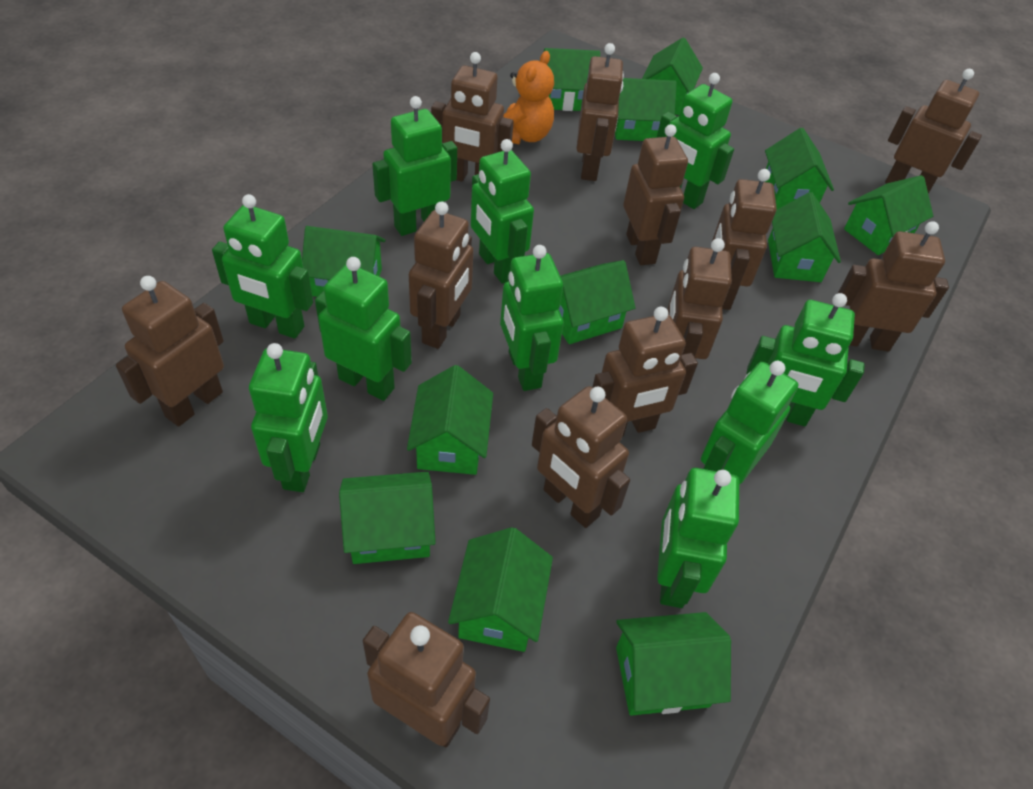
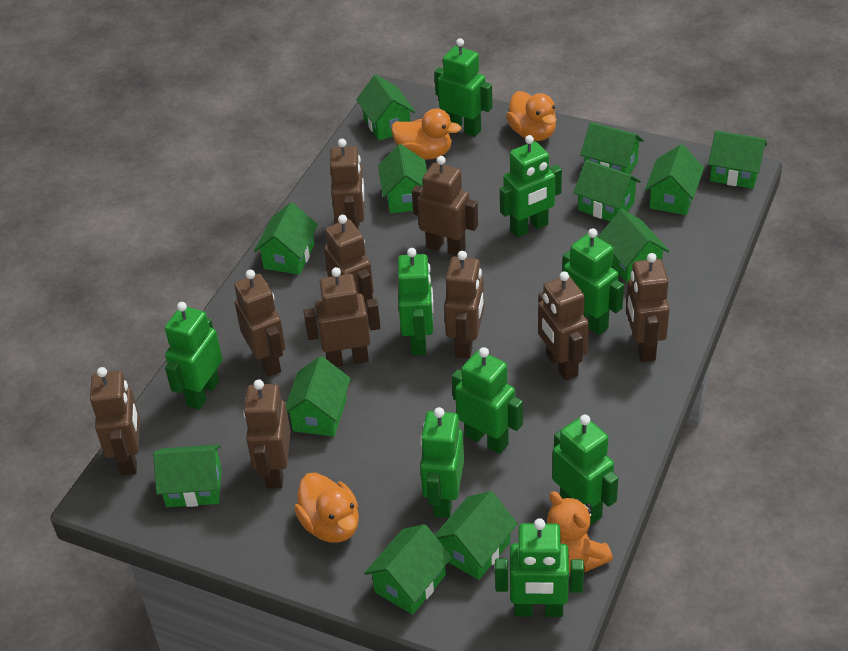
brown robot: [116,276,224,427] [363,612,490,747] [409,201,473,349] [431,52,514,182] [532,386,630,528] [577,43,624,181] [592,307,698,437] [623,124,688,265] [667,238,732,359] [711,169,777,310] [838,221,949,351] [885,69,982,194] = 12 -> [90,367,140,476] [234,270,285,377] [243,379,291,489] [304,267,381,367] [324,215,374,316] [330,139,365,230] [412,156,478,256] [444,251,484,359] [538,271,589,381] [626,253,670,362] = 10
green robot: [212,194,313,339] [249,343,328,492] [315,257,412,401] [372,96,457,236] [471,139,534,284] [500,245,564,391] [657,73,734,209] [657,468,739,608] [701,361,799,485] [746,293,865,426] = 10 -> [165,302,222,410] [398,248,433,355] [420,407,464,518] [434,38,493,137] [452,347,523,454] [495,518,584,617] [500,135,562,238] [552,415,619,525] [562,228,624,335] = 9
orange duck: none = 0 -> [294,472,359,543] [391,108,461,160] [506,91,556,141] = 3

